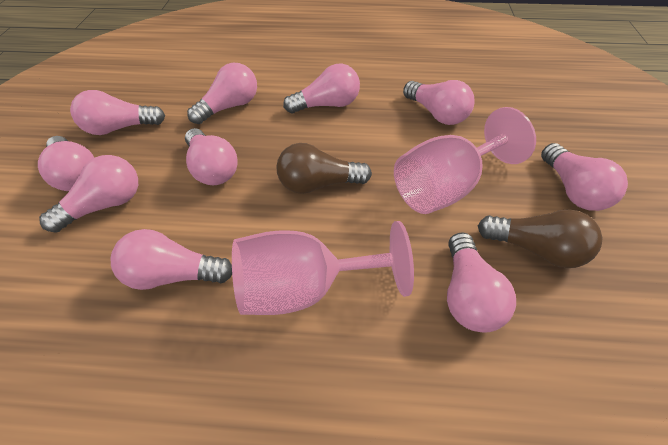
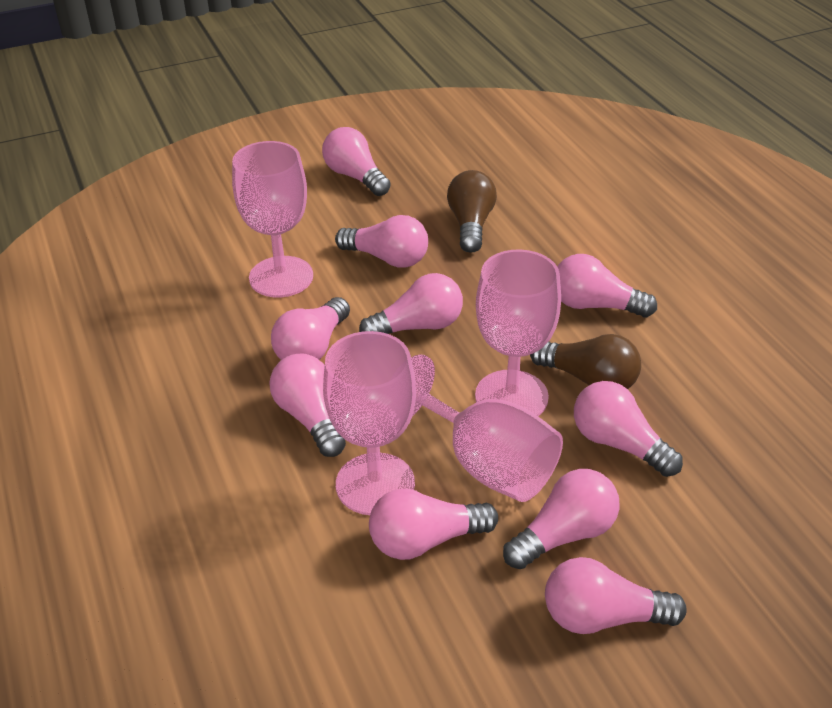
pink goblet: [232,221,414,315] [394,107,536,214] = 2 -> [232,141,313,297] [323,331,416,515] [411,354,563,502] [475,249,561,416] = 4

